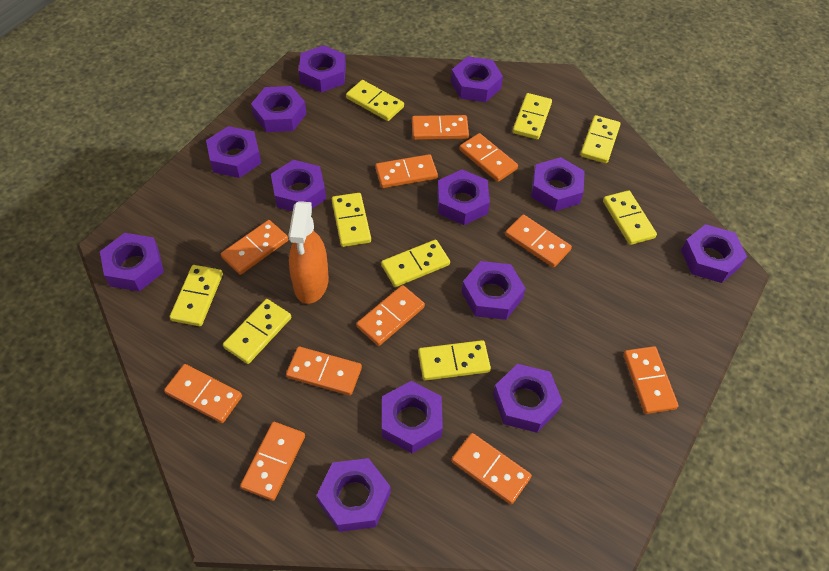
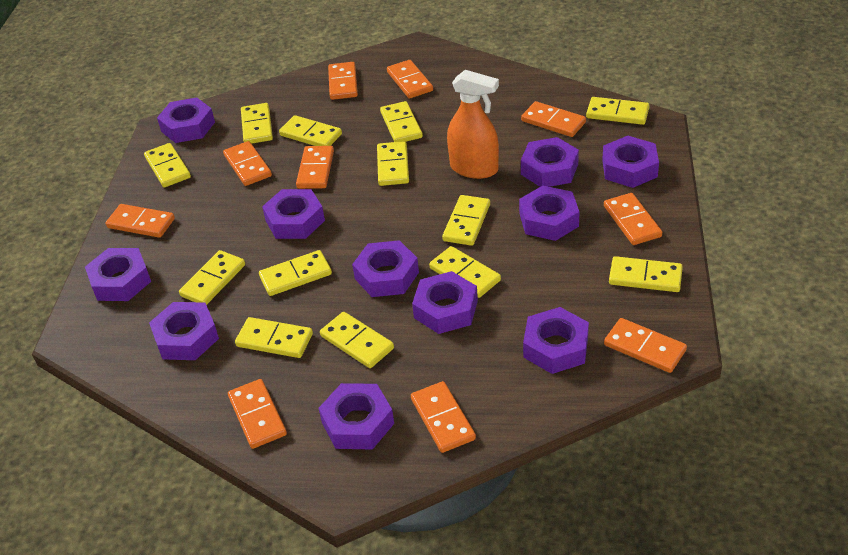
orange domino: [164,364,242,423] [221,220,289,275] [240,422,305,501] [286,347,362,396] [356,285,425,346] [375,154,438,188] [412,115,469,140] [451,433,532,504] [459,133,518,182] [505,214,572,268] [623,346,679,414] = 11 -> [105,204,175,238] [223,141,272,186] [228,379,287,449] [296,146,334,189] [328,62,358,100] [387,60,433,99] [411,381,476,453] [521,101,586,137] [604,193,662,245] [604,318,687,373] = 10
purple nut: [100,233,164,291] [206,126,261,178] [251,86,306,132] [271,160,326,211] [299,45,346,93] [316,458,390,532] [382,381,443,453] [437,169,490,225] [451,56,503,102] [462,261,526,320] [493,364,563,433] [531,157,585,211] [681,224,747,283] = 13 -> [85,248,151,301] [149,302,219,360] [157,97,215,143] [262,189,325,239] [319,383,394,450] [352,240,419,297] [412,271,478,334] [519,186,579,241] [521,137,579,187] [523,307,589,374] [602,136,659,188] = 11
yellow domino: [170,265,223,326] [223,299,291,364] [332,193,371,247] [346,80,404,121] [381,240,450,287] [418,340,491,381] [513,93,552,139] [580,115,621,163] [603,190,657,245] = 9 -> [144,143,191,187] [179,250,245,305] [235,317,313,358] [241,103,273,144] [259,250,332,296] [279,115,342,146] [320,312,394,368] [377,141,409,186] [380,101,423,142] [429,246,501,298] [442,195,490,246] [586,97,650,125] [609,256,683,292] = 13

